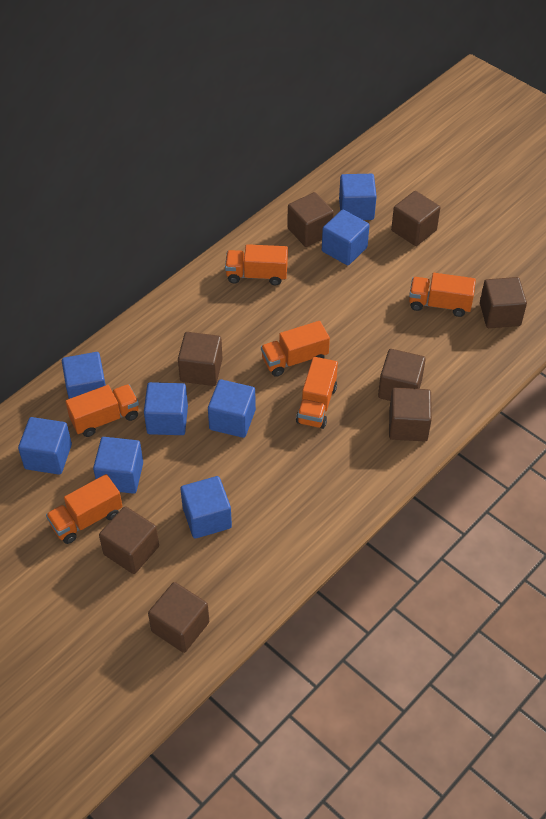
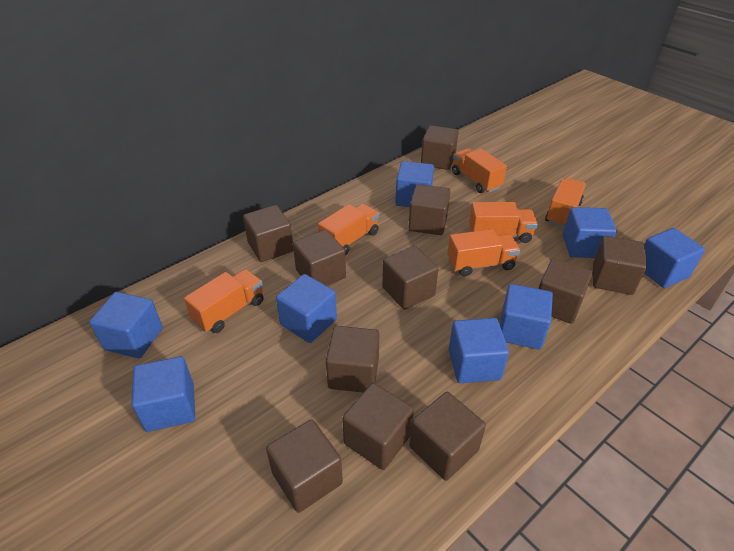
brown cube: [99,506,159,574] [148,582,209,653] [178,332,223,386] [287,192,334,247] [378,349,426,401] [389,388,432,441] [391,191,440,246] [480,277,527,328] = 8 -> [243,205,294,262] [266,419,343,513] [293,230,346,286] [326,326,379,393] [342,383,414,470] [382,246,439,310] [409,184,450,235] [409,392,486,481] [421,125,459,170] [538,258,593,324] [593,236,647,295] = 11

